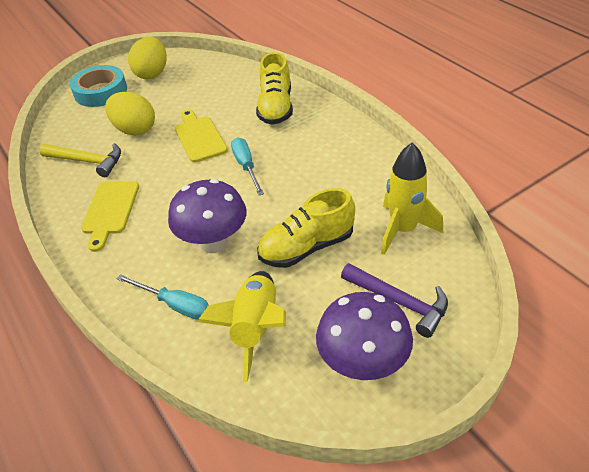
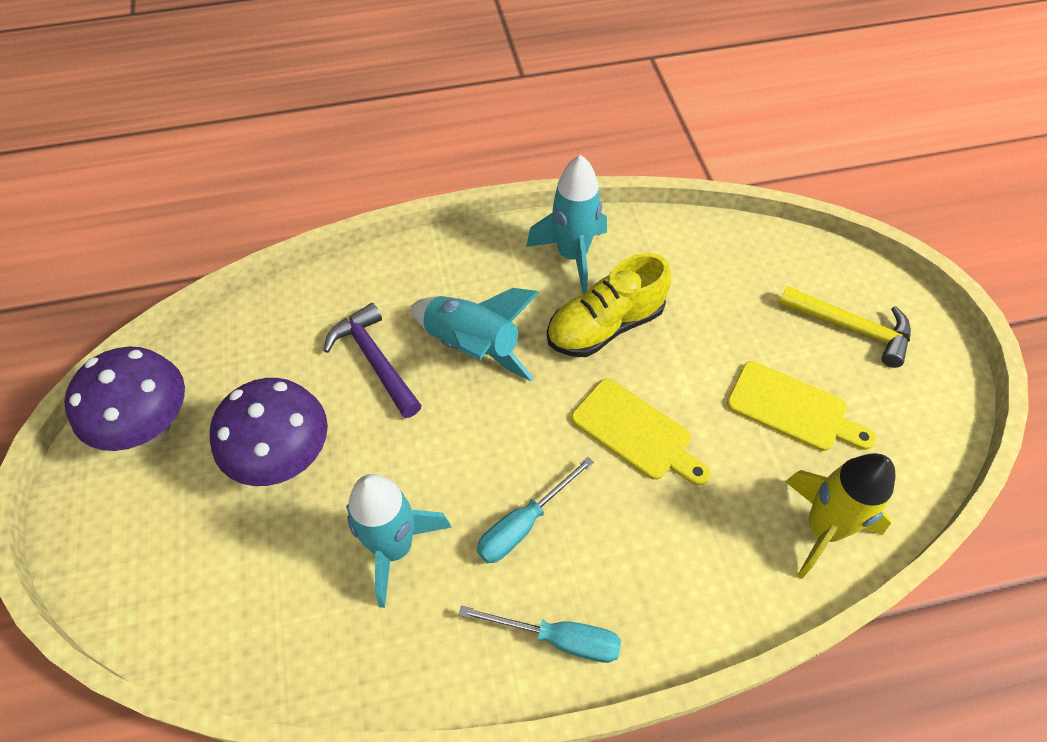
turquoise rocket: none = 0 -> [346,474,451,608] [411,288,539,382] [526,155,607,293] = 3
turquoise tape: [70,65,127,107] = 1 -> none = 0
yellow egg: [105,92,155,136] [128,37,167,79] = 2 -> none = 0
yellow rocket: [197,271,286,382] [381,143,443,255] = 2 -> [785,453,896,579] = 1
yellow shoe: [256,52,293,125] [257,188,355,268] = 2 -> [547,253,671,357] = 1

